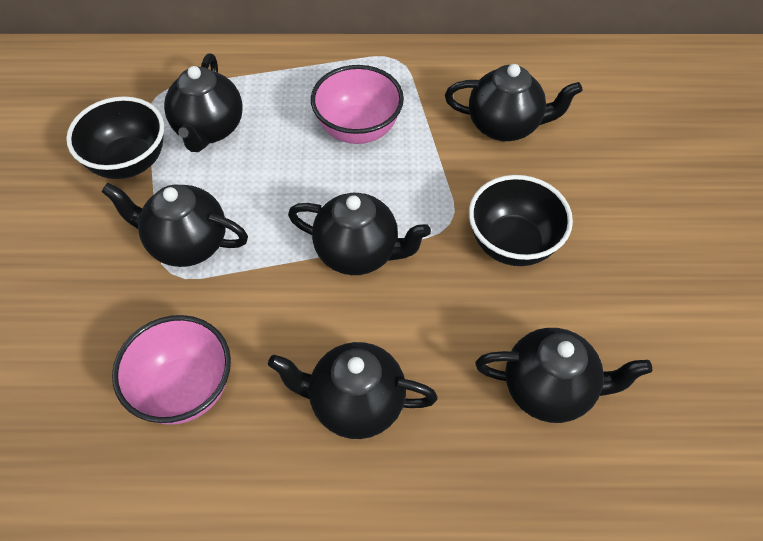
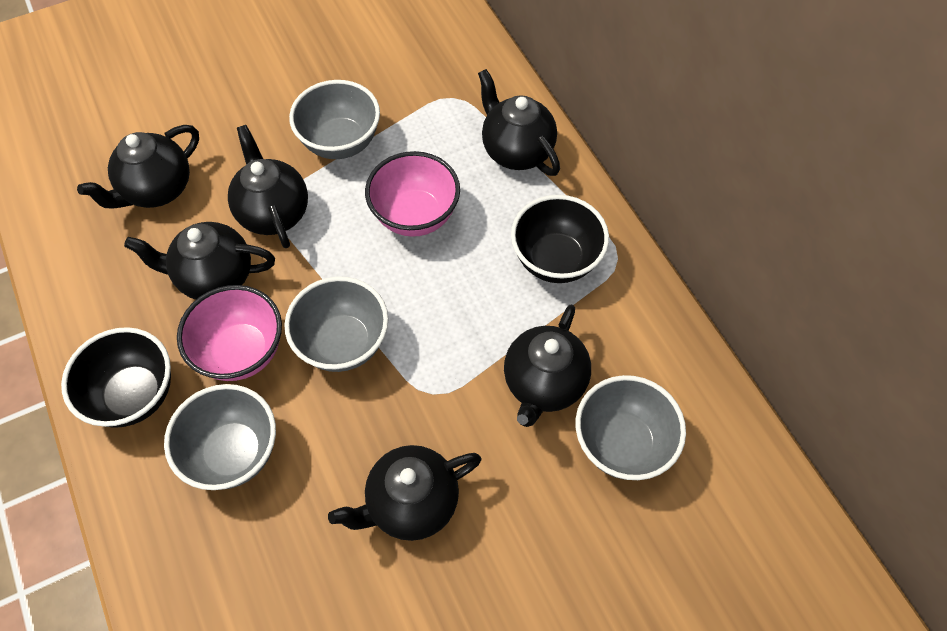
grey bowl: none = 0 -> [164,384,276,490] [284,276,388,372] [289,80,380,159] [576,375,686,480] = 4

